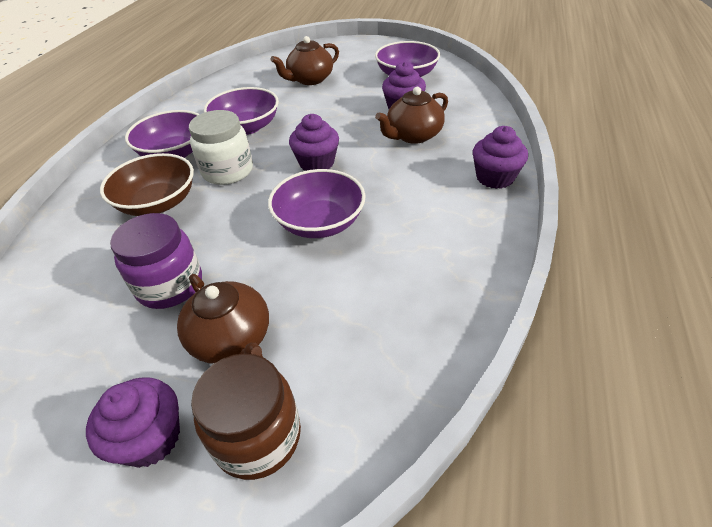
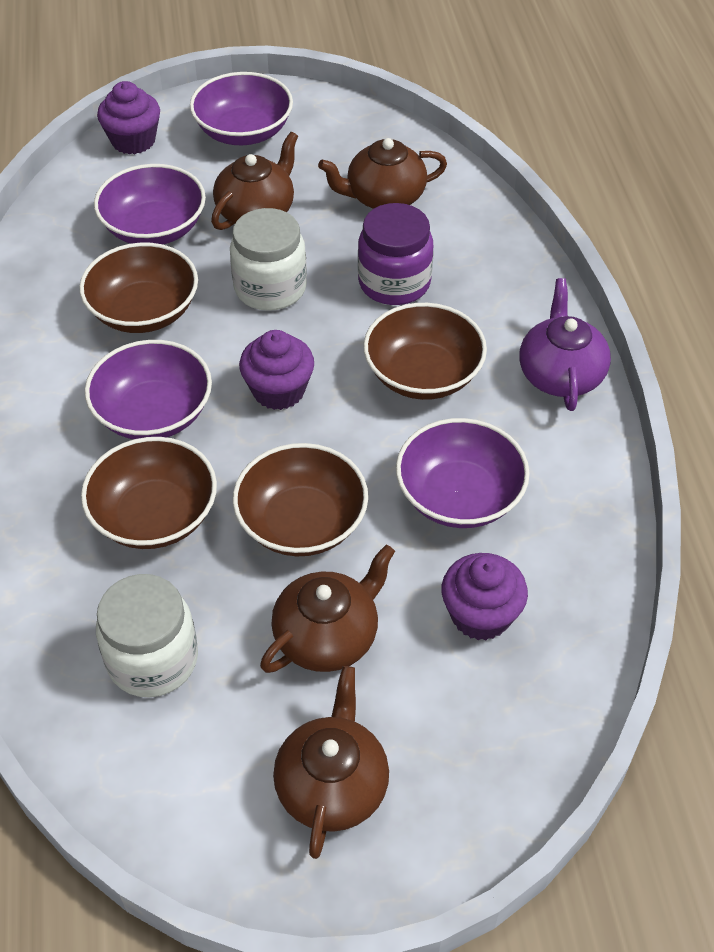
brown bowl: [100,153,194,216] = 1 -> [79,243,198,333] [81,437,217,549] [233,443,368,556] [363,303,487,400] = 4
brown jar: [191,353,301,480] = 1 -> none = 0
brown teapot: [177,274,269,364] [270,36,339,85] [375,87,448,144] = 3 -> [211,132,298,230] [260,544,395,673] [273,666,389,859] [318,138,447,209] = 4
purple cupcake: [86,377,180,468] [289,114,339,171] [382,62,426,109] [473,126,528,189] = 4 -> [97,81,160,154] [239,330,314,410] [442,553,528,640] = 3
purple teapot: none = 0 -> [519,278,611,411] = 1
white jar: [189,110,253,185] = 1 -> [96,574,198,697] [230,208,307,311] = 2

